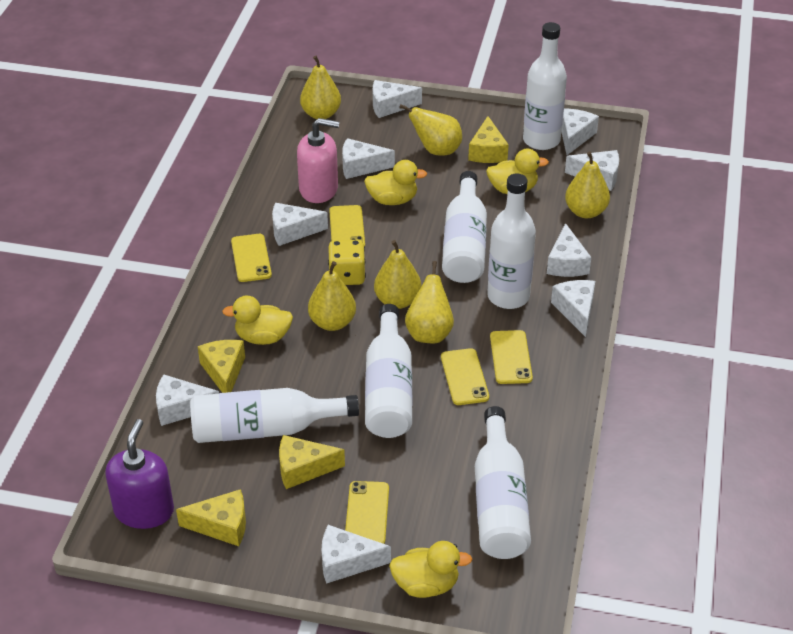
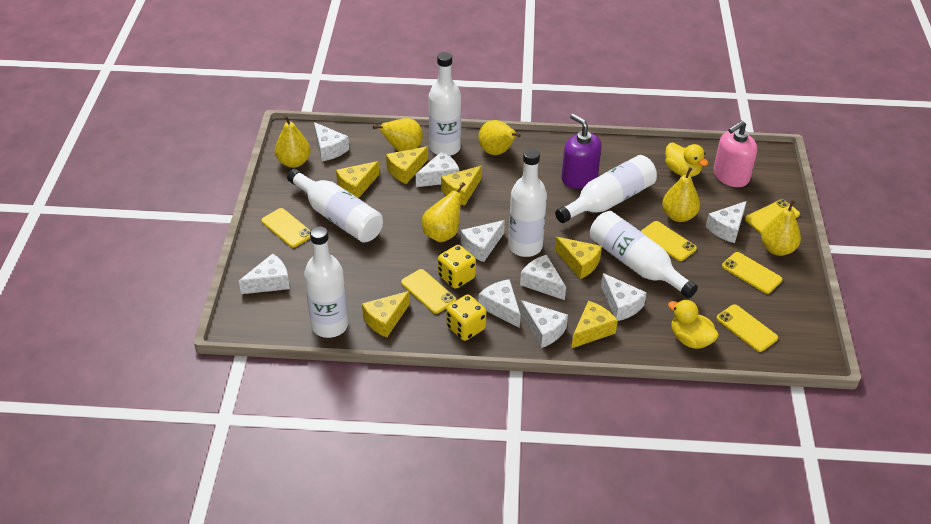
yellow cheese: [176,489,246,546] [198,340,245,393] [279,435,345,489] [468,116,509,163] = 4 -> [336,161,379,198] [362,291,410,338] [386,146,428,184] [441,166,482,206] [555,237,602,279] [571,301,618,349] = 6
yellow dice: [328,240,366,285] = 1 -> [438,245,476,289] [446,295,486,341] = 2
yellow duck: [222,295,293,345] [364,160,427,205] [389,541,472,598] [486,149,549,194] = 4 -> [665,143,708,177] [668,300,719,349] = 2
yellow phone: [231,234,272,282] [329,205,365,246] [345,481,389,544] [441,348,489,405] [490,330,533,384] = 5 -> [261,208,311,248] [401,269,456,314] [641,221,697,261] [716,304,778,352] [722,252,782,294] [745,199,800,234] = 6

